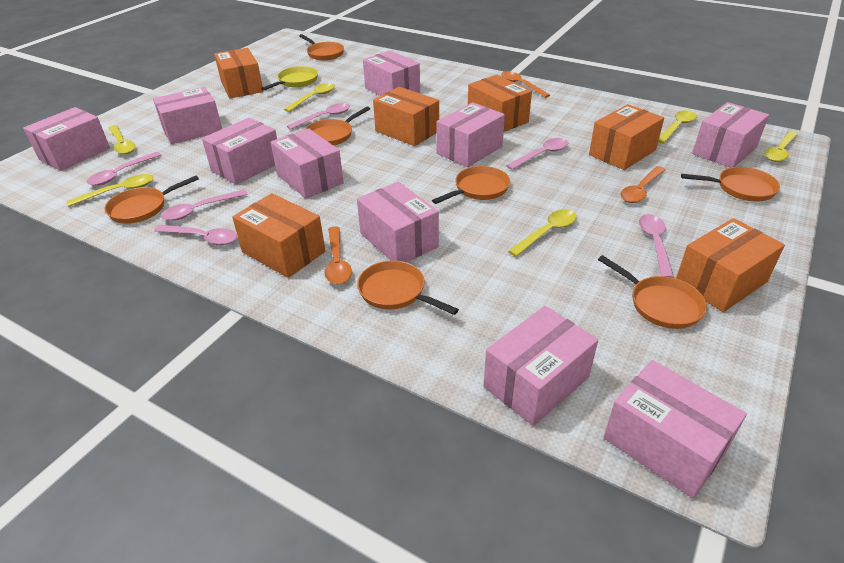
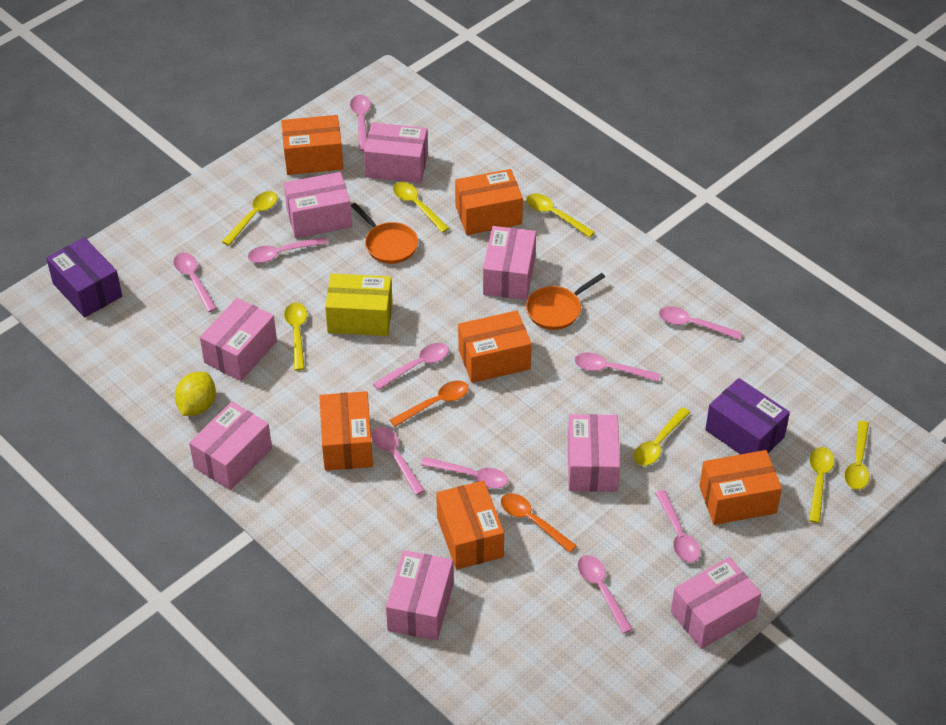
orange pan: [105,175,199,224] [299,34,344,61] [305,106,370,146] [357,260,459,315] [432,166,510,204] [598,255,707,329] [681,167,780,202] = 7 -> [351,203,418,264] [526,273,605,330] = 2
orange spoon: [324,226,352,284] [501,71,550,98] [620,166,666,203] = 3 -> [390,380,469,427] [501,493,577,553] = 2
pink box: [23,107,110,171] [153,87,222,144] [202,117,277,185] [270,128,344,199] [357,182,439,262] [363,50,420,96] [436,102,505,167] [483,306,598,426] [603,360,747,499] [692,102,769,168] = 10 -> [189,402,272,490] [200,298,277,381] [284,172,352,238] [364,122,428,183] [386,550,453,641] [483,226,536,300] [568,414,620,492] [671,557,761,649] = 8
pink spoon: [87,152,162,186] [154,225,237,245] [161,190,248,221] [287,103,350,130] [506,138,568,170] [639,214,674,278] = 6 -> [174,253,217,312] [248,237,328,263] [350,95,371,151] [372,427,425,495] [373,343,449,390] [420,457,508,489] [575,352,660,382] [578,555,633,634] [655,490,700,563] [659,307,742,340] = 10
purple box: none = 0 -> [46,237,122,318] [705,378,790,454] = 2
yellow box: none = 0 -> [325,274,393,336] = 1
yellow lemon: none = 0 -> [175,372,216,416] = 1
yellow pan: [261,66,318,91] = 1 -> none = 0
yellow spoon: [66,174,153,207] [109,125,135,154] [284,83,335,112] [508,209,577,257] [658,110,697,144] [764,131,798,162] = 6 -> [222,191,277,246] [284,303,307,371] [393,182,449,233] [526,193,595,238] [634,407,690,466] [809,447,834,523] [845,421,869,490] = 7

